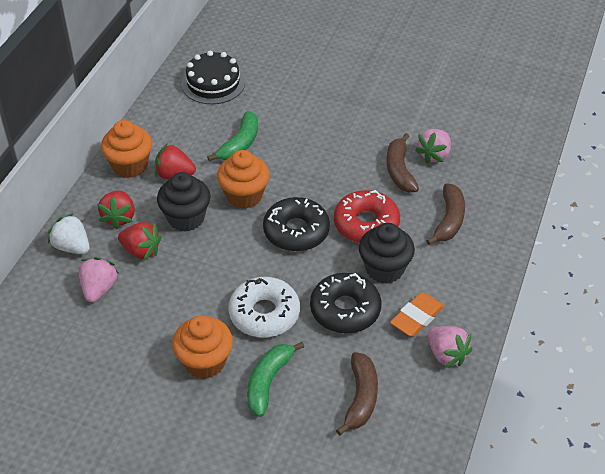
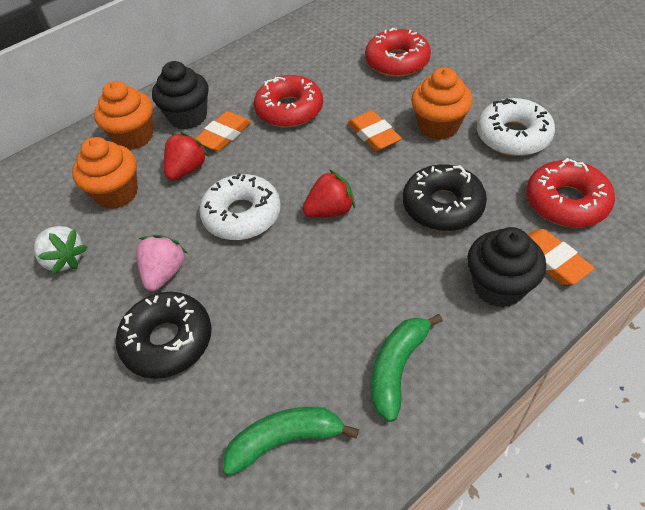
black cake: [181,51,245,104] = 1 -> none = 0
brown banana: [336,352,378,435] [386,133,419,193] [426,183,465,245] = 3 -> none = 0
orange eraser: [390,292,444,337] = 1 -> [195,111,251,151] [348,110,402,151] [527,229,595,285] = 3
pink strawberry: [79,257,119,302] [415,129,451,164] [428,326,472,368] = 3 -> [136,235,188,291] = 1
red donut: [334,190,400,243] = 1 -> [254,75,323,128] [365,28,431,77] [526,158,615,228] = 3
red strawberry: [97,190,135,229] [118,222,162,260] [155,143,196,179] = 3 -> [164,132,209,180] [303,169,355,218] = 2
white donut: [228,277,300,338] = 1 -> [199,173,281,240] [477,98,555,156] = 2

